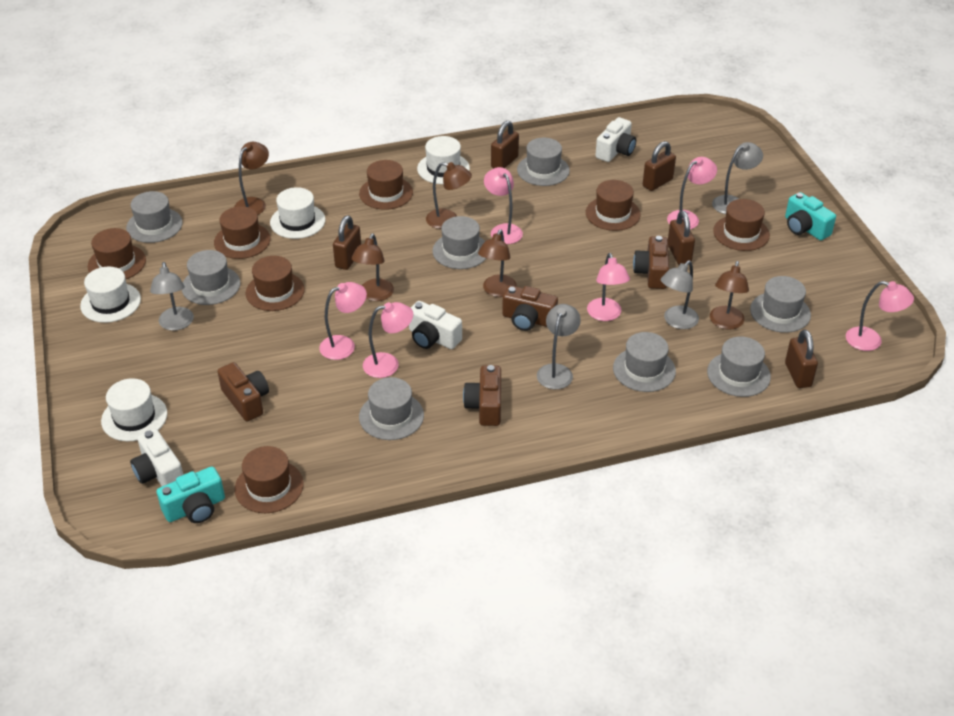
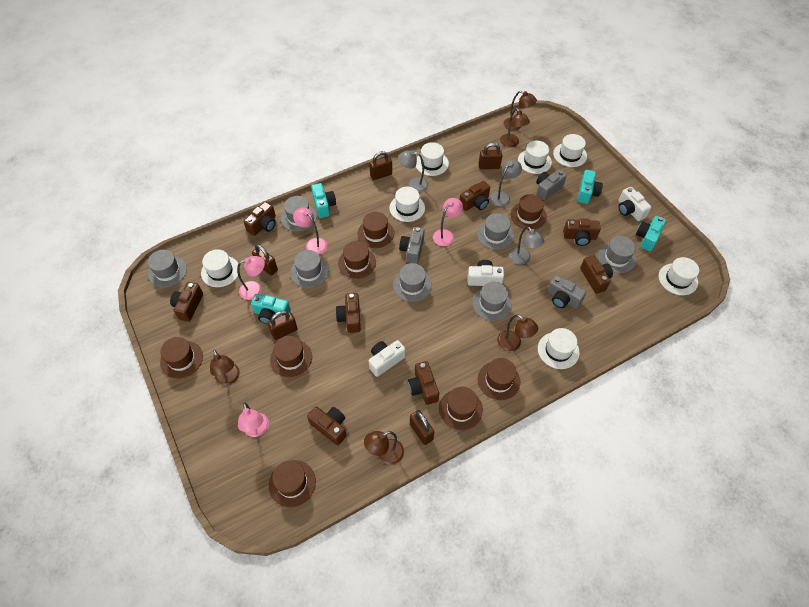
brown camera: [217,362,269,421] [463,365,501,426] [502,285,558,331] [633,236,669,289] = 4 -> [170,282,203,322] [243,201,276,236] [307,406,347,446] [336,293,361,333] [408,361,439,405] [459,181,490,211] [563,218,601,246] [580,255,613,294] = 8
brown hat: [88,228,146,279] [214,206,271,259] [235,446,304,513] [246,256,305,311] [359,160,413,210] [586,180,641,231] [713,199,770,251] = 7 -> [160,337,203,378] [269,460,316,507] [270,336,312,377] [338,241,376,279] [358,212,394,248] [439,387,483,430] [478,358,520,400] [511,194,547,230] = 8
grey camera: none = 0 -> [399,227,424,264] [536,170,567,200] [547,275,586,309] = 3
grey hat: [126,191,183,243] [182,250,241,305] [359,377,424,440] [432,216,486,269] [517,138,570,186] [613,332,676,392] [707,336,771,397] [750,276,811,333] = 8 -> [148,250,187,288] [281,196,317,232] [290,250,329,288] [393,263,432,302] [472,282,512,321] [477,213,514,250] [598,236,636,273] = 7
grey lamp: [150,262,194,331] [537,304,581,389] [661,260,699,329] [712,142,763,214] = 4 -> [399,150,428,192] [490,160,522,207] [509,226,544,265] = 3
pink lamp: [319,282,367,360] [363,302,413,378] [484,167,523,244] [587,253,630,321] [667,157,717,229] [846,281,914,351] = 6 -> [237,256,265,300] [238,403,269,437] [293,208,327,254] [433,198,463,246] = 4
turquoise camera: [156,466,225,523] [785,192,836,241] = 2 -> [251,294,291,324] [311,183,336,218] [577,170,603,204] [636,216,666,251] = 4
white hat: [80,267,141,323] [101,378,167,441] [270,187,325,239] [417,136,470,184] = 4 -> [201,249,240,287] [389,187,425,222] [416,142,449,176] [518,141,552,174] [538,328,579,369] [553,134,587,167] [659,257,699,295] = 7

